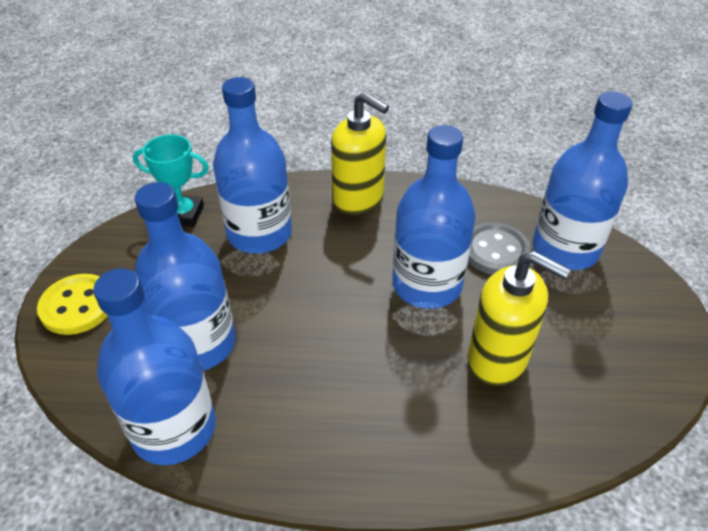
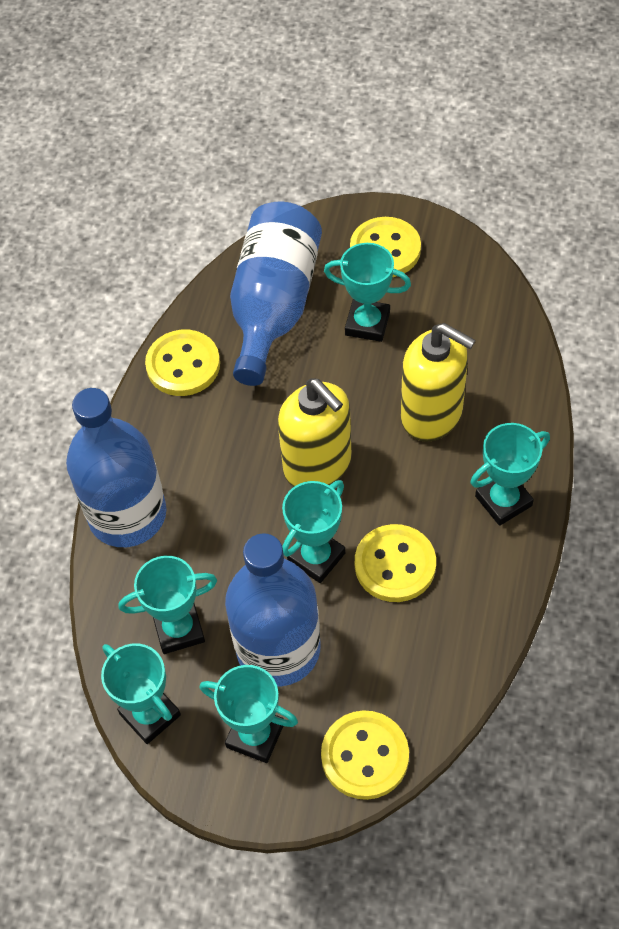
blue bottle: [93,268,216,465] [134,182,236,371] [213,77,292,253] [392,125,476,309] [533,91,633,270] = 5 -> [66,388,167,547] [225,533,321,687] [230,201,322,386] = 3
grey button: [468,223,531,275] = 1 -> none = 0
turquoise trophy: [133,134,209,227] = 1 -> [101,643,181,744] [119,556,217,654] [200,665,298,763] [282,480,345,583] [324,243,411,342] [470,423,550,526] = 6
yellow button: [37,274,108,335] = 1 -> [145,330,220,396] [321,710,409,800] [350,217,421,277] [355,524,436,602] = 4

